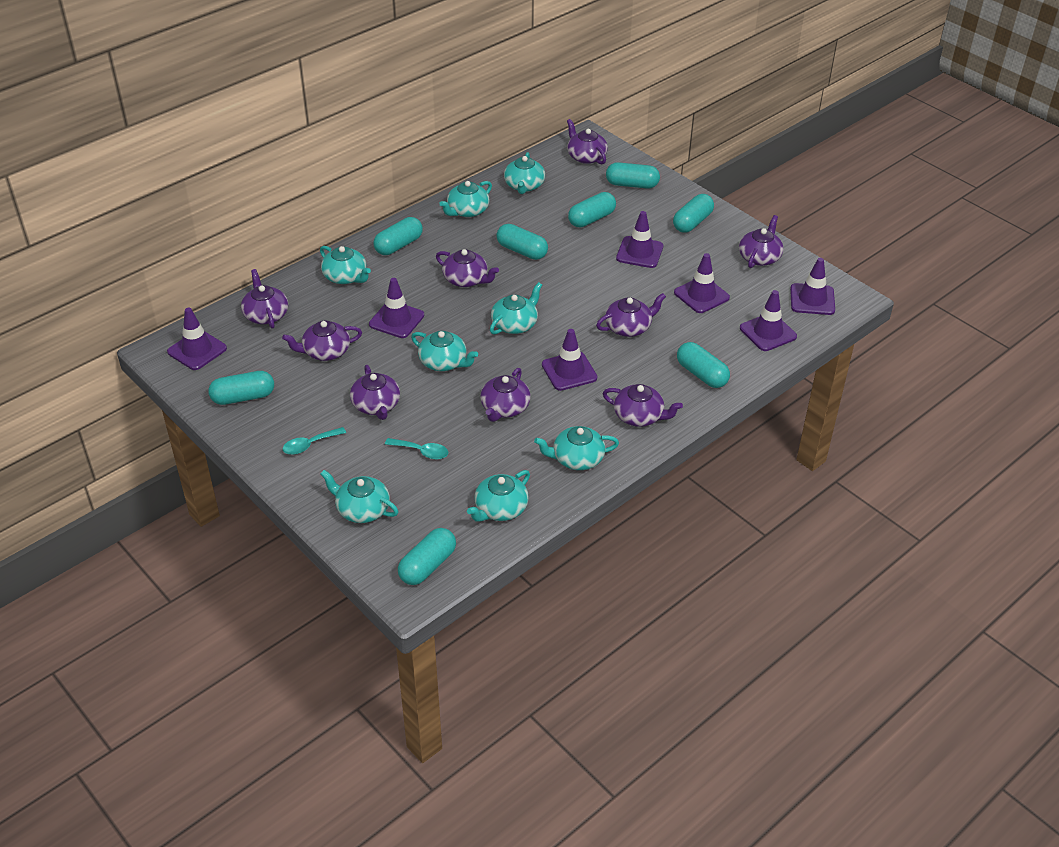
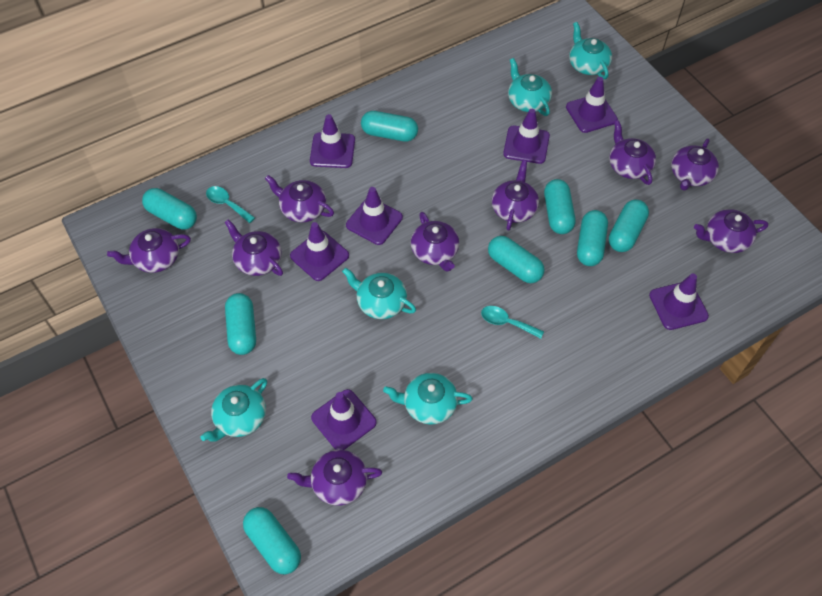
turquoise teapot: [320,246,371,284] [320,470,398,523] [411,331,478,371] [439,181,492,217] [467,470,530,522] [490,282,542,335] [504,152,545,194] [534,426,619,470] = 8 -> [200,378,267,442] [342,268,416,319] [383,373,473,425] [508,58,552,116] [569,22,612,79] = 5

